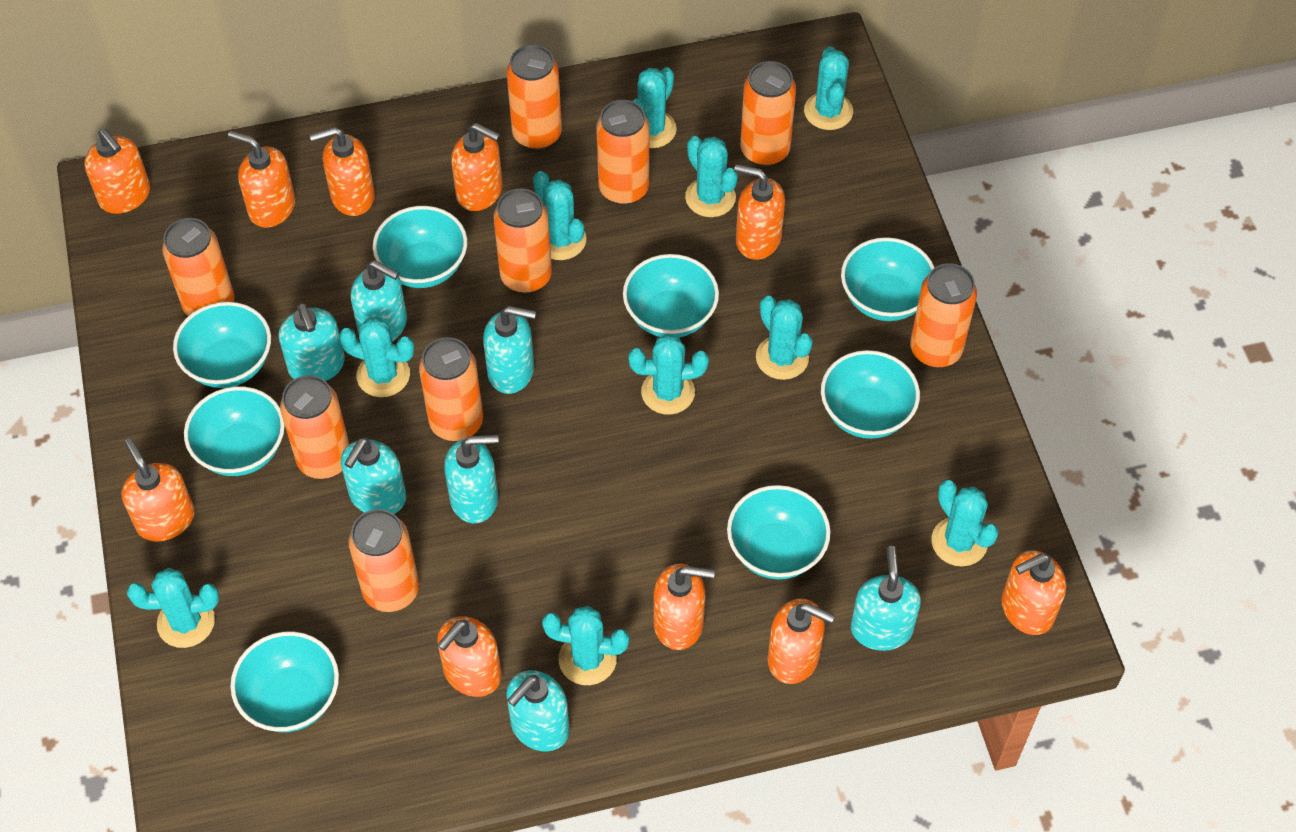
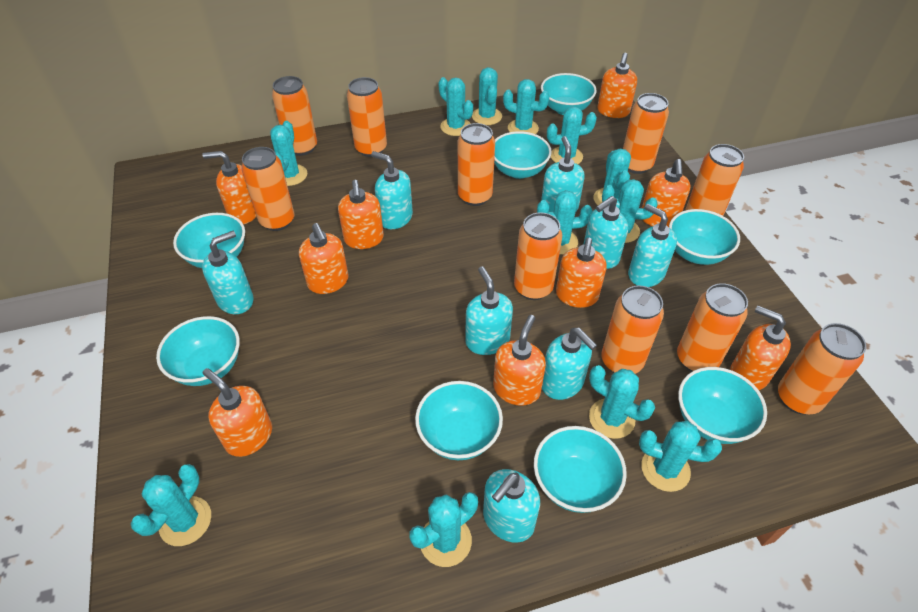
orange can: [162,218,235,316] [280,375,349,479] [348,509,419,612] [419,337,483,441] [493,188,552,294] [507,45,562,150] [596,100,649,205] [740,61,796,167] [910,263,977,368] = 9 -> [241,147,295,231] [272,76,317,156] [347,77,387,157] [458,123,495,206] [514,212,562,300] [601,285,664,374] [623,93,669,174] [677,283,748,372] [686,144,744,216] [778,323,866,415] = 10
orange soap dispenser: [84,129,150,214] [122,438,195,542] [228,131,295,228] [310,127,375,216] [437,617,502,697] [451,123,502,211] [653,564,715,650] [734,164,785,260] [768,599,835,684] [1001,550,1066,635] = 10 -> [202,151,256,224] [203,368,272,457] [299,223,349,294] [338,180,384,249] [493,315,546,406] [556,237,607,308] [597,53,637,118] [642,159,690,227] [730,306,791,390] = 9
turquoise cactus: [127,568,219,648] [339,317,414,397] [533,171,587,260] [542,606,629,685] [628,334,709,415] [633,67,677,148] [685,136,738,217] [756,296,813,380] [804,46,853,130] [931,480,999,566] = 10 -> [131,464,211,546] [270,121,307,186] [410,492,478,567] [438,77,473,136] [472,67,502,125] [503,79,550,134] [537,190,592,255] [547,107,597,164] [589,365,655,439] [593,149,631,205] [602,179,658,243] [639,421,722,492] = 12
turquoise soap dispenser: [279,303,345,381] [341,437,406,514] [351,260,407,342] [444,435,499,523] [483,306,536,394] [506,670,570,752] [851,546,921,651] = 7 -> [202,231,254,314] [371,151,413,229] [465,266,513,355] [483,469,540,543] [541,136,585,212] [542,328,597,400] [583,196,628,269] [628,204,677,287] = 8

